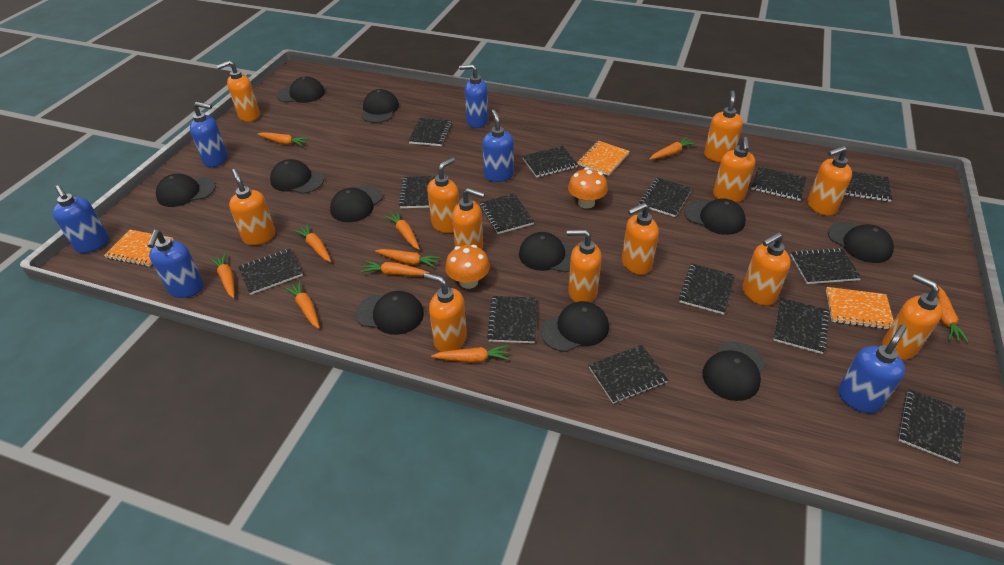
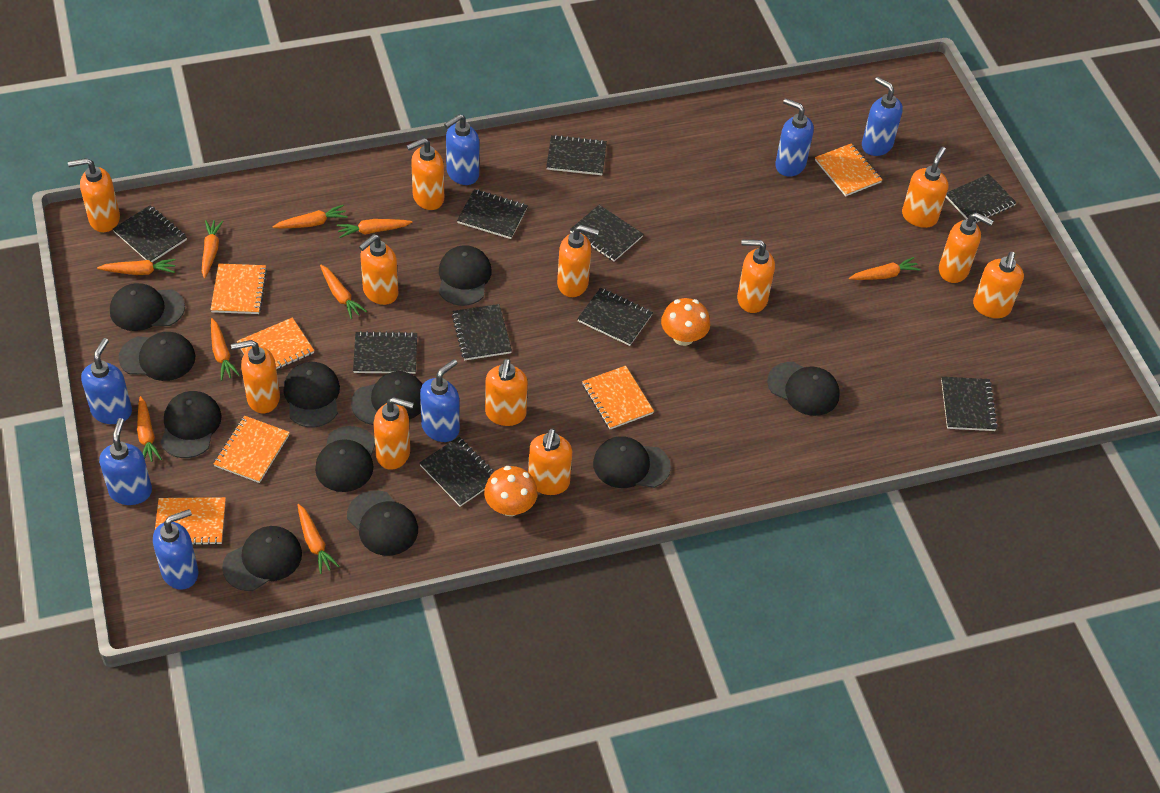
black notebook: [238,249,303,295] [399,176,436,208] [409,118,452,146] [480,193,534,234] [487,296,537,343] [522,146,578,178] [589,345,668,404] [639,177,692,217] [679,264,735,315] [751,166,807,201] [773,298,830,354] [791,248,862,284] [845,172,892,202] [898,389,966,464] = 14 -> [113,205,187,262] [353,331,417,374] [420,437,494,507] [452,304,512,360] [457,189,528,239] [546,135,607,175] [570,205,643,261] [577,288,653,346] [941,377,998,431] [946,174,1017,224] = 10
blue soap dispenser: [52,185,109,253] [147,230,204,298] [190,102,228,167] [459,64,489,128] [483,109,514,182] [838,325,907,413] = 6 -> [81,338,132,424] [99,418,152,505] [153,509,198,590] [420,359,460,442] [444,114,479,185] [775,98,814,177] [862,77,903,156] = 7
orange carrot: [210,253,235,298] [257,132,309,146] [284,281,320,329] [294,224,331,262] [361,261,430,276] [375,249,440,268] [384,211,420,250] [431,345,509,363] [649,137,696,160] [937,286,969,342] = 10 -> [97,259,176,275] [137,396,162,462] [202,220,223,279] [211,318,240,380] [273,205,348,229] [298,504,339,574] [320,265,367,319] [337,219,412,238] [849,257,921,280] = 9
orange notebook: [104,230,174,267] [577,141,630,176] [826,287,894,330] = 3 -> [155,497,226,545] [211,263,267,314] [214,416,290,483] [236,317,314,369] [582,366,654,429] [815,144,883,196] = 6

